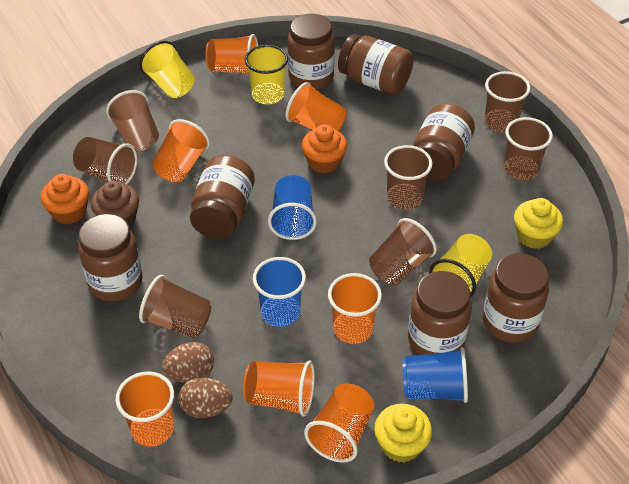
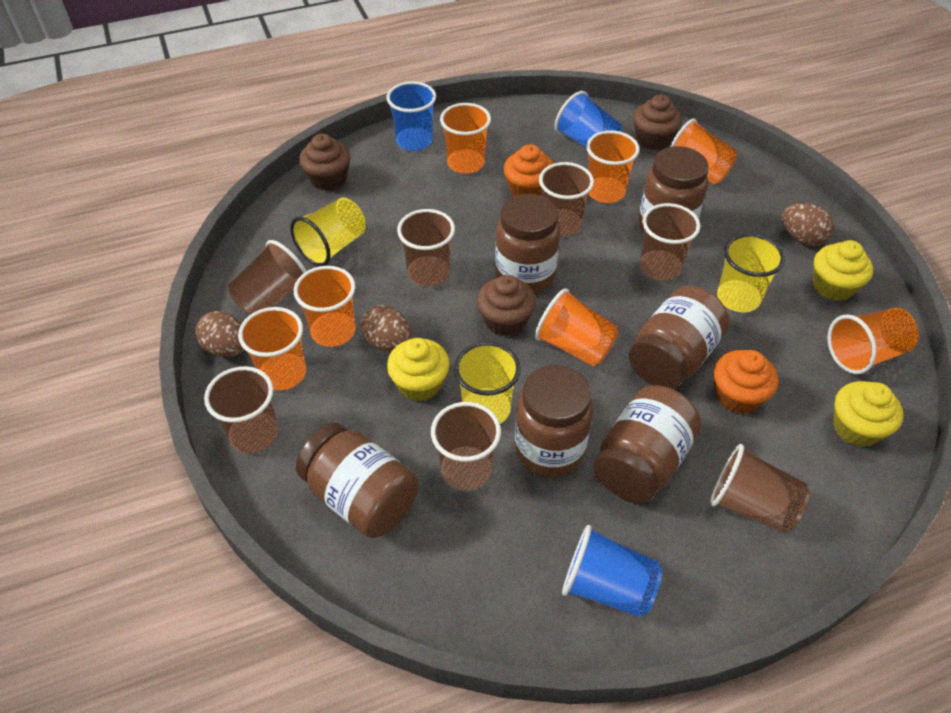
brown cupcake: [91,181,139,226] = 1 -> [299,134,350,191] [477,275,536,337] [633,95,682,150] = 3
brown egg: [162,342,214,383] [178,377,233,418] = 2 -> [195,311,245,357] [361,305,412,352] [782,203,835,246] = 3
brown jar: [78,214,143,301] [190,155,255,239] [288,14,335,90] [338,34,413,95] [408,271,472,355] [413,103,475,182] [483,253,549,343] = 7 -> [296,423,418,538] [495,194,560,294] [515,365,593,477] [593,385,701,503] [629,286,730,389] [638,146,709,233] = 6
yellow cupcake: [374,404,432,463] [514,198,563,249] = 2 -> [387,338,450,402] [813,240,873,301] [833,381,903,447] = 3

